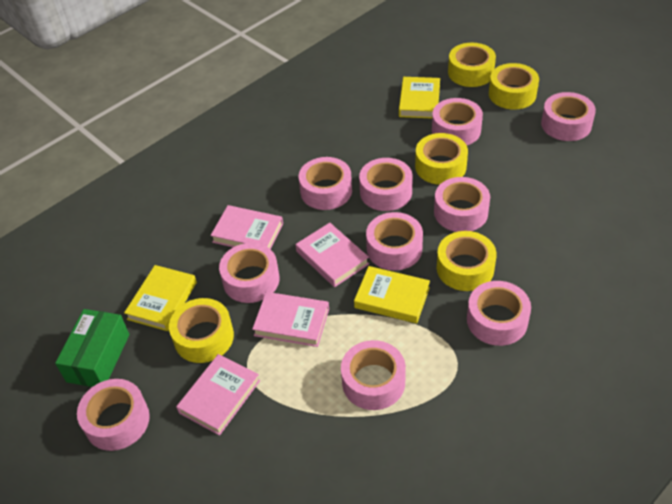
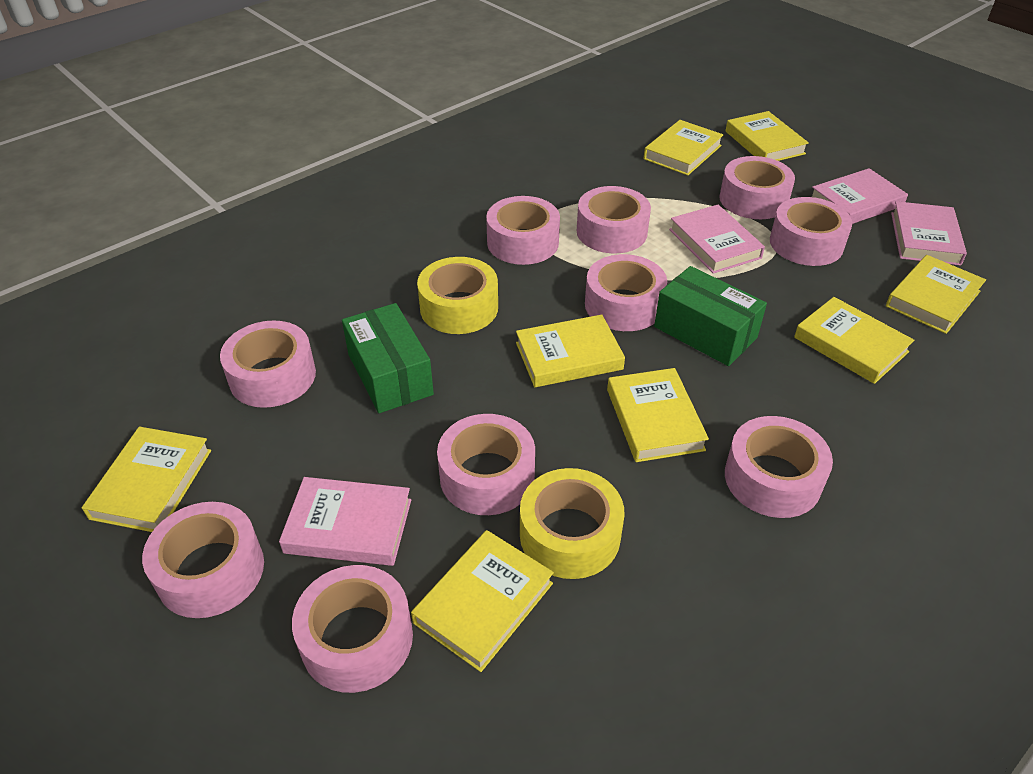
green box: [55,309,129,387] = 1 -> [342,303,434,413] [654,266,767,366] = 2
yellow book: [124,265,197,331] [354,266,430,323] [399,77,440,119] = 3 -> [82,427,211,532] [411,530,554,672] [516,315,625,387] [607,368,709,462] [644,120,724,175] [725,111,809,161] [794,297,914,384] [886,255,986,334] = 8
yellow tape: [169,298,234,363] [415,133,468,185] [437,231,497,291] [448,43,496,87] [489,63,539,110] = 5 -> [417,257,498,334] [520,468,624,579] = 2

